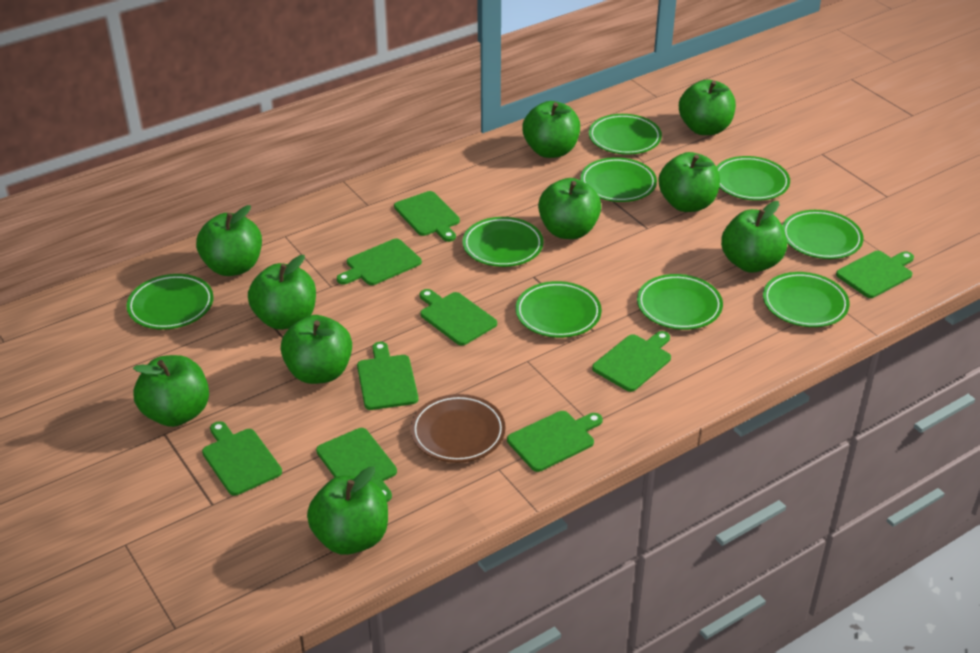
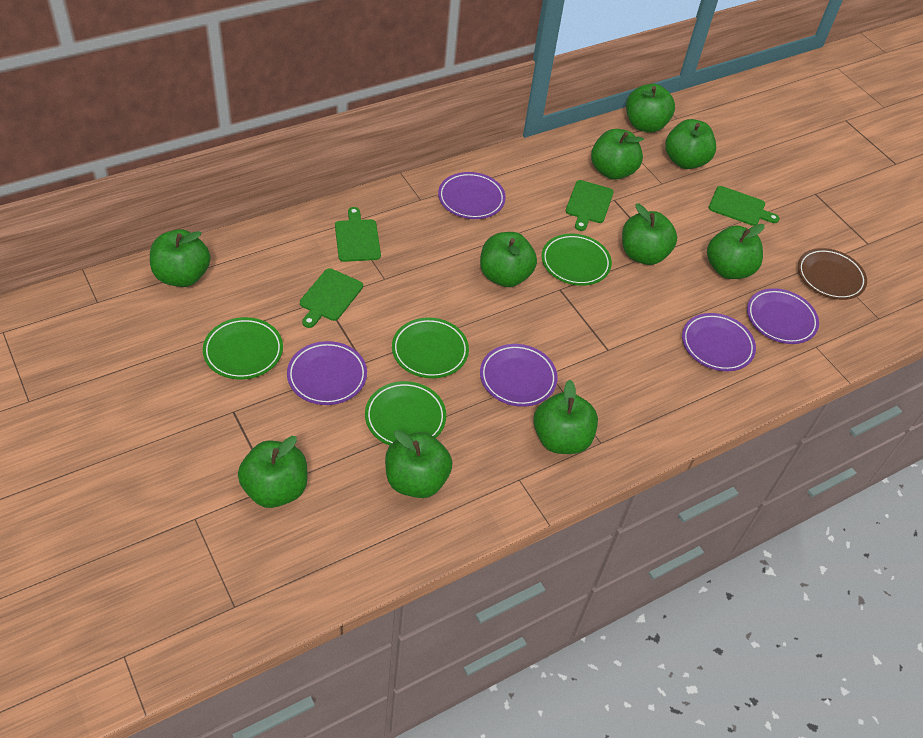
green cutting board: [202,421,282,496] [316,428,397,502] [337,239,422,285] [357,342,418,410] [394,191,460,242] [420,289,497,346] [507,411,603,472] [592,331,671,392] [836,251,914,298] = 9 -> [300,268,363,328] [335,207,381,262] [566,180,614,231] [709,186,779,226] = 4
green plate: [126,274,214,330] [462,217,543,267] [516,281,602,338] [580,157,657,202] [589,114,662,155] [637,274,723,330] [716,156,790,201] [763,272,850,327] [782,210,864,259] = 9 -> [203,317,283,379] [365,381,446,446] [392,317,469,378] [542,234,612,286] = 4
purple plate: none = 0 -> [287,341,367,405] [438,172,506,219] [480,344,558,407] [682,313,756,371] [747,288,819,344] = 5

